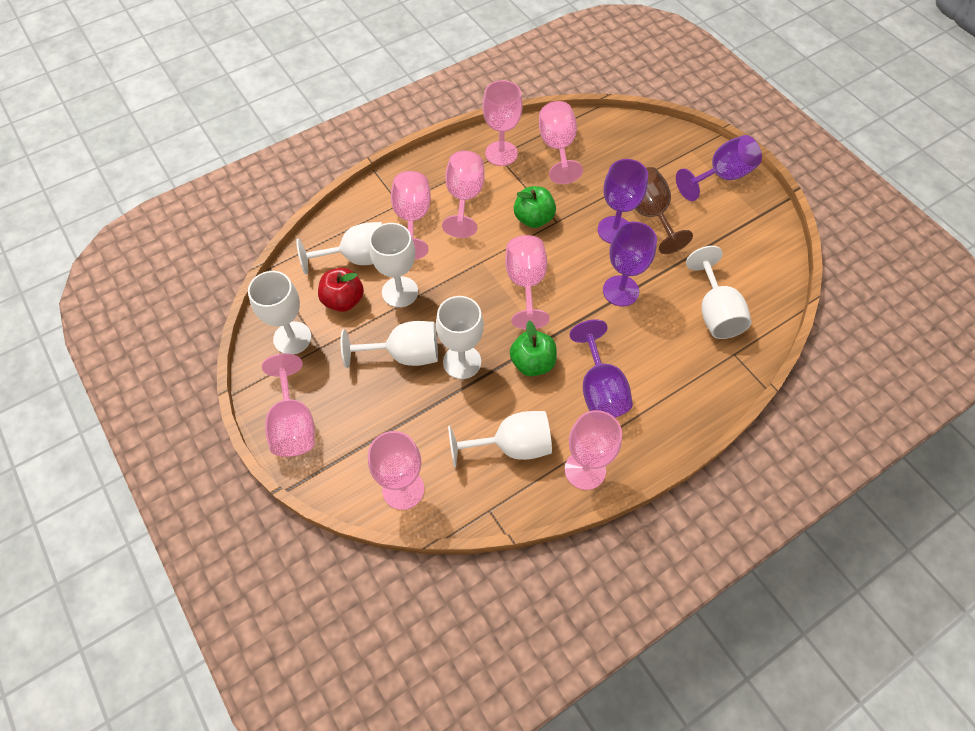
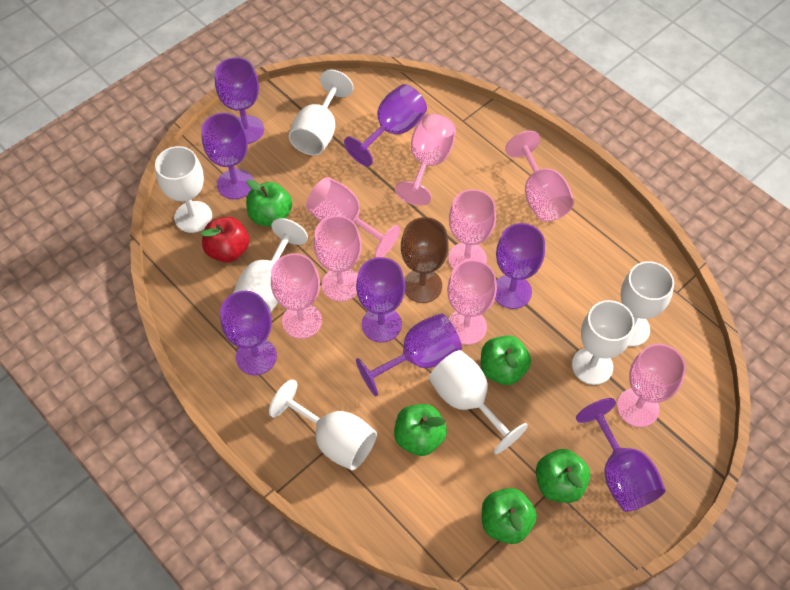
green apple: [510,321,557,376] [514,186,556,228] = 2 -> [246,179,292,227] [394,404,447,456] [481,336,531,385] [482,488,537,544] [536,449,590,503] = 5
purple goblet: [569,319,633,418] [598,159,648,244] [603,222,657,306] [676,135,762,201] = 4 -> [201,113,254,199] [215,57,264,144] [220,291,277,375] [344,84,427,167] [356,257,405,343] [356,313,462,396] [495,223,545,309] [576,398,666,512] = 8

